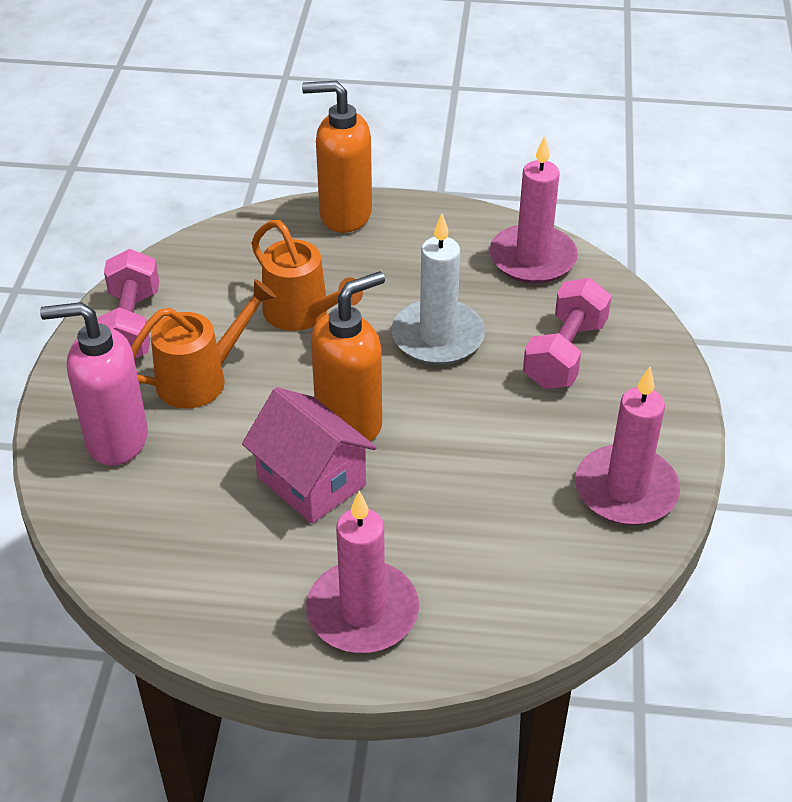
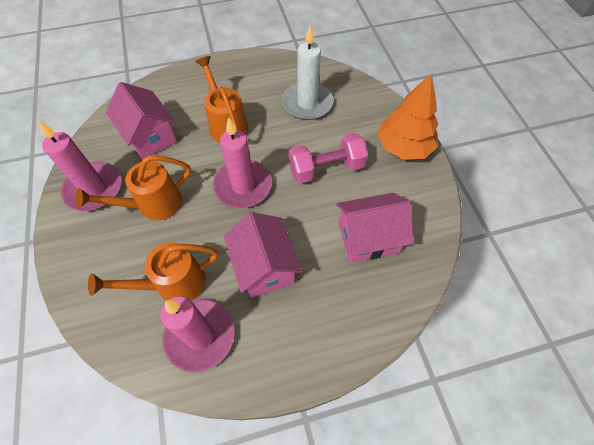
orange soap dispenser: [302,80,372,233] [311,271,385,442] = 2 -> none = 0
orange tree: none = 0 -> [377,73,438,160] = 1
orange watering can: [131,279,276,408] [251,220,363,331] = 2 -> [75,155,191,220] [88,242,218,301] [195,56,248,143] = 3
pink dumbbell: [97,249,159,359] [523,278,612,389] = 2 -> [289,133,368,184] = 1
pink house: [242,387,377,524] = 1 -> [106,82,177,160] [224,212,302,298] [337,193,414,263] = 3
pink soap dispenser: [40,302,148,466] = 1 -> none = 0

